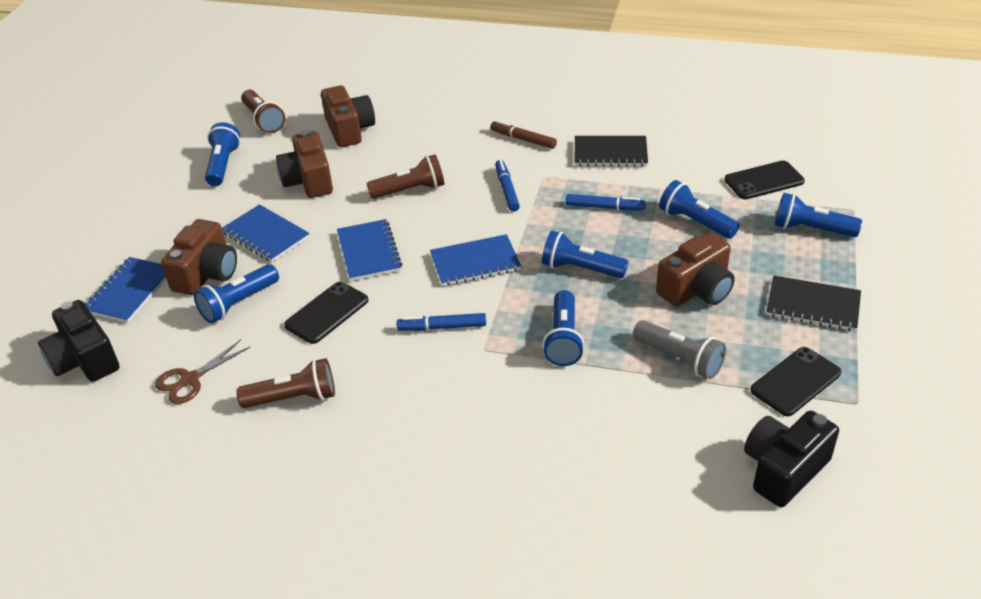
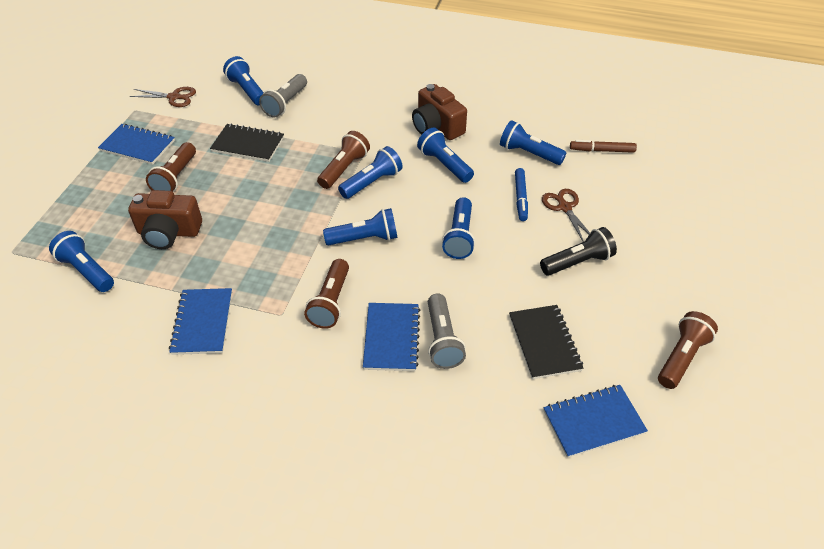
black camera: [38,300,119,382] [744,411,839,507] = 2 -> none = 0
black flashlight: none = 0 -> [540,227,617,276] = 1
black phone: [284,282,368,344] [725,161,805,199] [750,347,841,416] = 3 -> none = 0
blue flashlight: [194,264,279,323] [205,122,240,187] [542,231,628,278] [543,290,584,366] [659,180,740,239] [775,193,862,237] = 6 -> [49,231,114,292] [223,56,264,106] [323,208,397,245] [338,146,403,199] [417,127,474,183] [442,197,475,259] [500,120,566,165] = 7
blue marker: [397,313,486,331] [495,160,520,212] [566,194,646,210] = 3 -> [515,168,528,221] = 1
brown camera: [161,219,237,295] [276,130,333,198] [321,85,375,147] [656,233,735,307] = 4 -> [128,190,202,249] [412,84,467,140] = 2
brown flashlight: [237,358,335,408] [241,90,285,133] [366,155,444,199] = 3 -> [146,142,196,192] [304,259,349,329] [317,131,370,189] [658,311,718,389] = 4
brown scissors: [155,340,250,404] = 1 -> [130,87,196,107] [542,189,590,242] = 2
grey flashlight: [633,320,726,379] = 1 -> [259,74,307,118] [428,294,466,369] = 2

